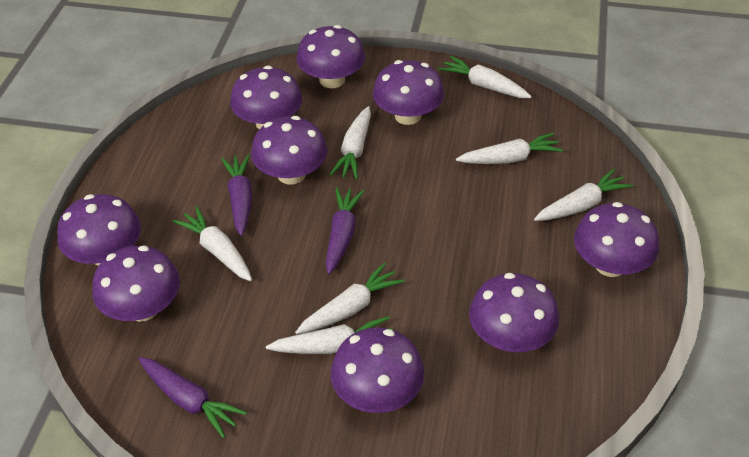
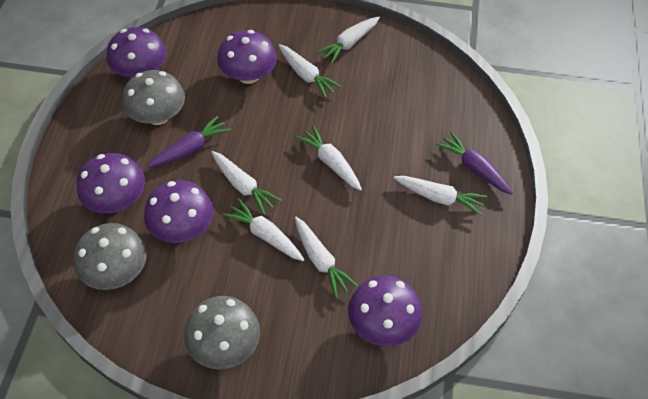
grey mushroom: none = 0 -> [74,223,147,290] [122,70,185,125] [184,296,260,369] = 3
purple carrot: [139,357,247,438] [221,154,252,236] [326,187,364,275] = 3 -> [147,115,231,168] [436,132,513,195] = 2
purple mushroom: [57,194,141,266] [92,246,180,322] [230,66,302,129] [251,116,327,184] [296,25,365,88] [331,327,424,413] [373,60,444,125] [469,273,559,352] [574,202,659,277] = 9 -> [77,153,145,213] [107,27,167,77] [144,180,213,243] [217,30,277,84] [348,275,422,347] = 5

